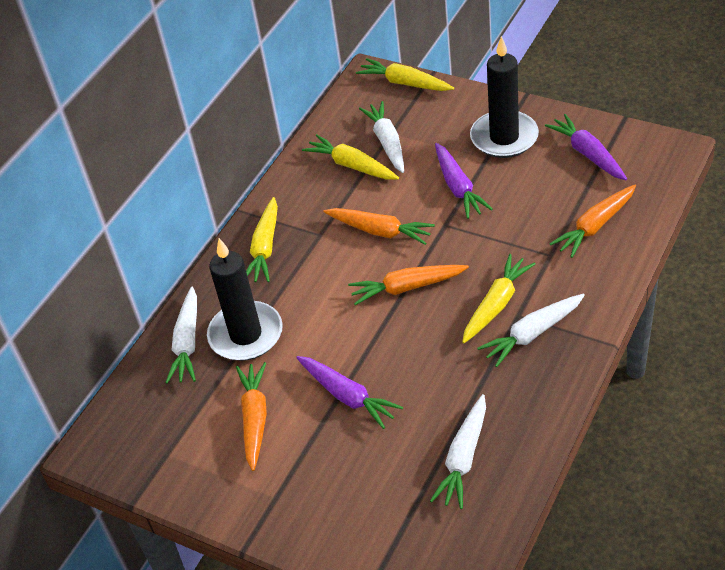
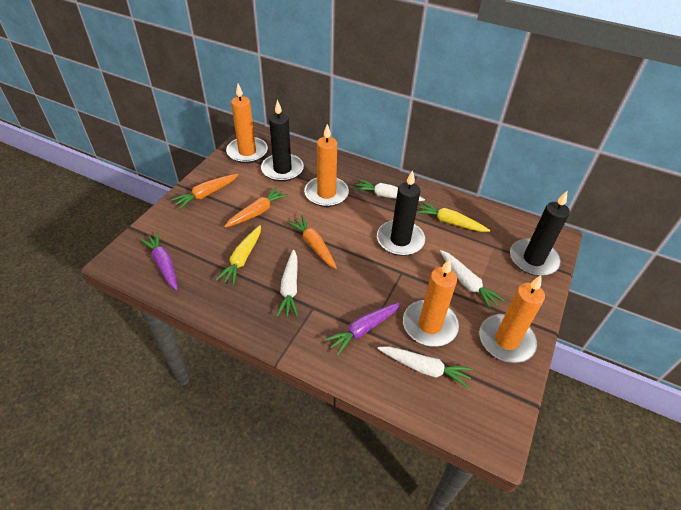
black candle: [207,238,283,361] [470,36,539,158] = 2 -> [261,100,304,182] [377,170,425,256] [510,191,570,276] = 3
orange candle: none = 0 -> [226,84,268,163] [304,124,349,207] [403,258,459,347] [479,275,545,363] = 4
orange carrot: [236,362,267,471] [323,208,435,245] [348,265,469,305] [550,185,636,258] = 4 -> [171,174,238,209] [224,187,289,228] [287,215,337,269] = 3
purple carrot: [296,356,403,429] [435,143,493,219] [545,114,627,180] = 3 -> [140,232,178,290] [324,302,401,356] = 2
yellow carrot: [246,197,278,282] [302,134,399,179] [356,58,454,91] [462,254,536,343] = 4 -> [215,225,261,286] [416,201,490,232] = 2

